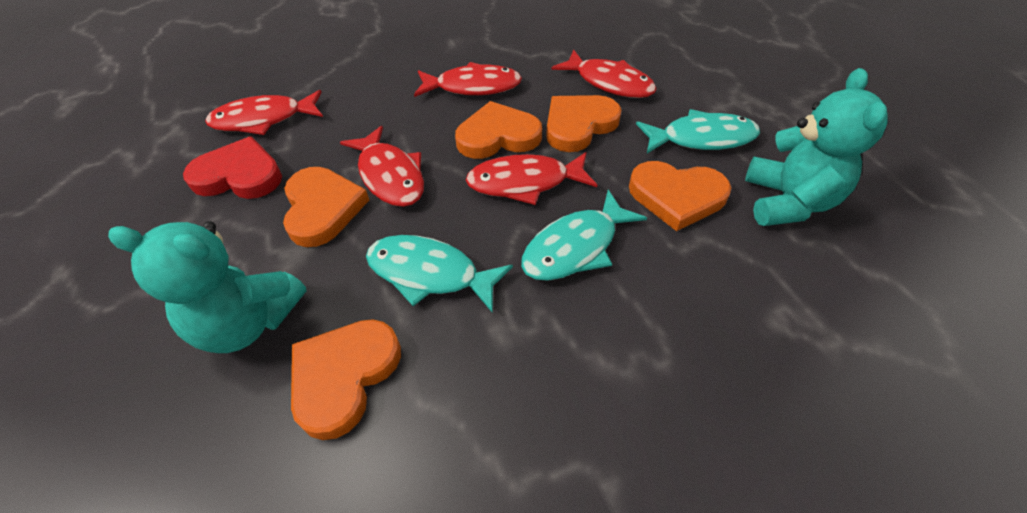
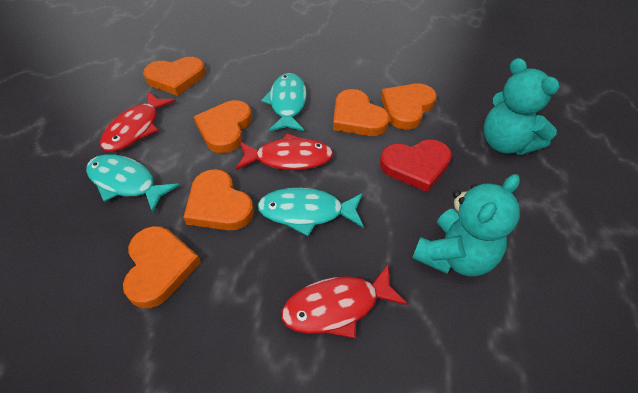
orange heart: [283,167,369,247] [291,319,401,440] [455,101,542,159] [546,95,622,152] [629,161,731,231] = 5 -> [123,226,201,308] [143,57,206,96] [183,169,254,230] [194,100,252,153] [333,89,390,136] [381,84,437,130] = 6
red fish: [205,90,323,135] [340,126,424,207] [414,62,522,97] [466,152,597,205] [552,50,657,98] = 5 -> [100,91,176,152] [236,133,333,170] [281,265,408,338] = 3

